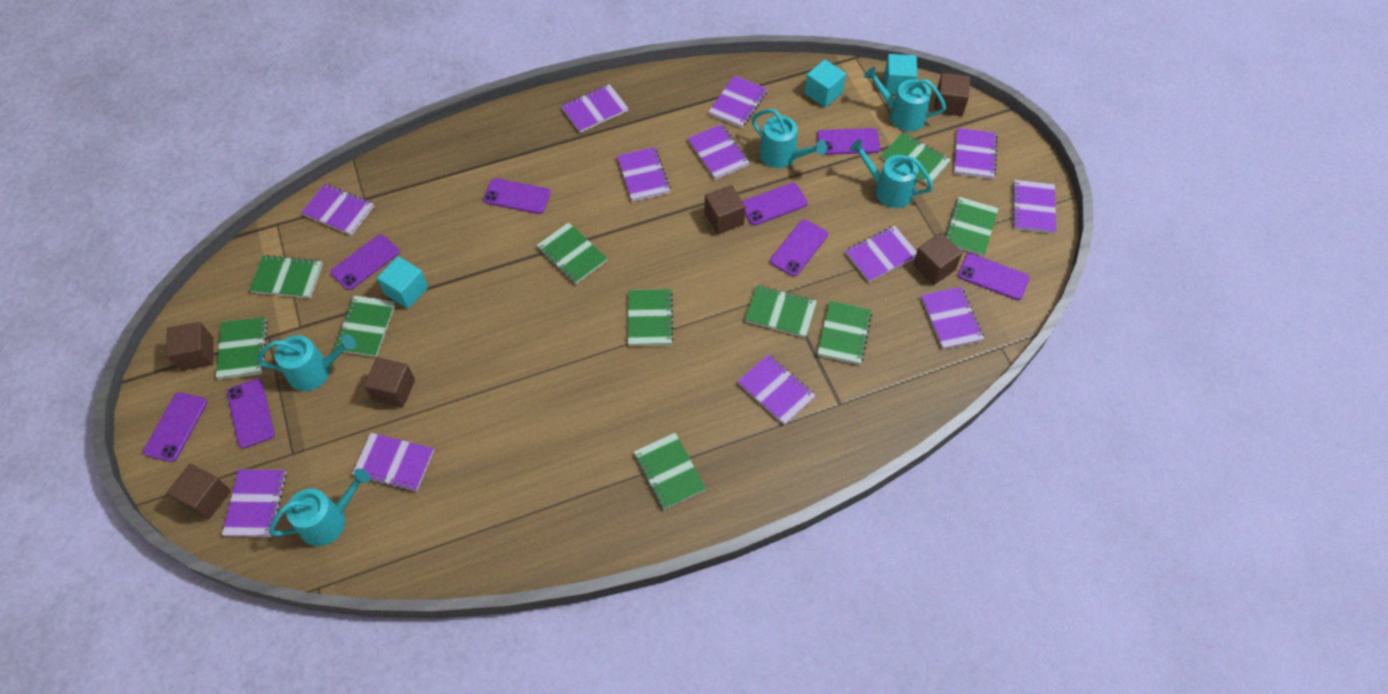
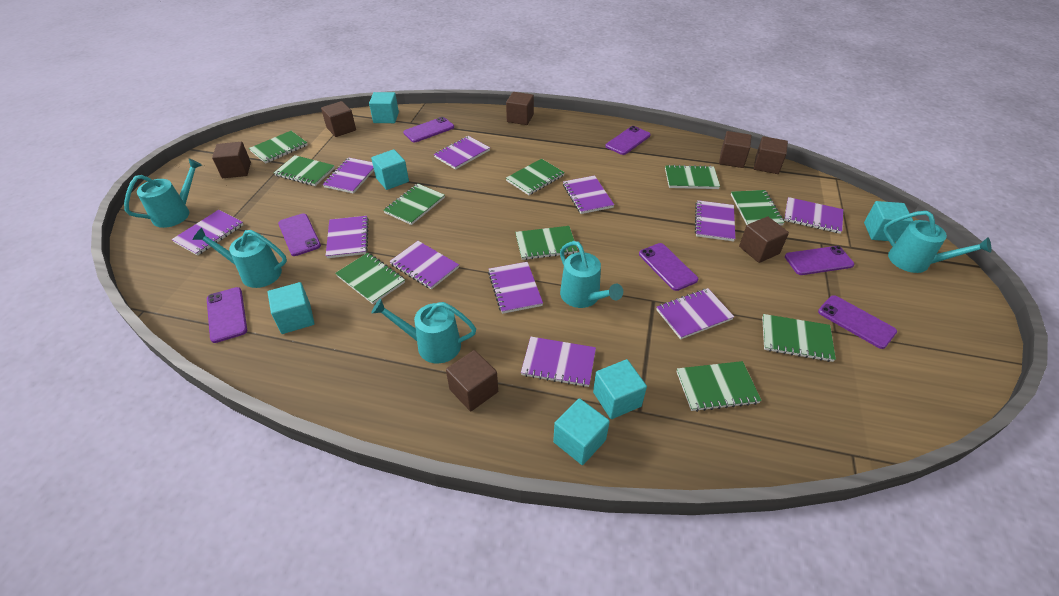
brown cube: [166,322,214,371] [167,464,231,520] [364,357,415,408] [705,185,745,234] [913,233,962,285] [934,73,970,116] = 6 -> [212,142,251,178] [321,101,356,137] [446,350,498,411] [506,92,534,125] [719,131,752,168] [739,216,789,263] [754,136,788,174] = 7
purple notebook: [222,469,286,537] [301,184,374,236] [352,433,434,492] [561,84,628,133] [617,147,671,202] [688,124,749,180] [709,76,767,128] [737,354,816,425] [845,225,917,282] [921,287,984,350] [954,128,998,179] [1012,180,1056,234] = 12 -> [172,210,243,256] [322,157,374,194] [326,216,369,258] [389,241,459,289] [434,136,490,170] [488,262,543,314] [521,337,596,387] [563,175,614,214] [656,288,734,339] [695,200,735,241] [784,197,843,234] = 11
purple phone: [143,392,207,462] [227,379,275,448] [330,234,399,290] [483,178,551,214] [742,183,808,225] [770,219,828,276] [817,128,880,155] [958,253,1029,300] = 8 -> [207,287,247,343] [278,213,321,256] [403,117,454,142] [605,126,651,155] [639,243,698,291] [785,246,854,275] [818,295,897,349] = 7
turquoise cube: [377,256,428,309] [804,60,846,107] [884,54,917,94] = 3 -> [268,282,315,334] [369,92,399,123] [371,149,409,190] [553,398,610,465] [593,359,647,419] [864,201,913,242] = 6

